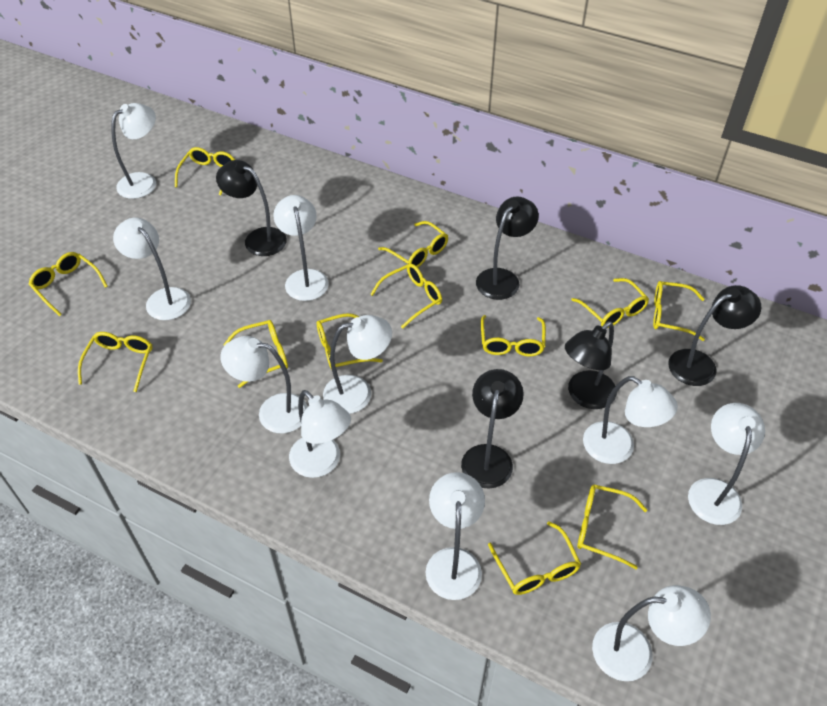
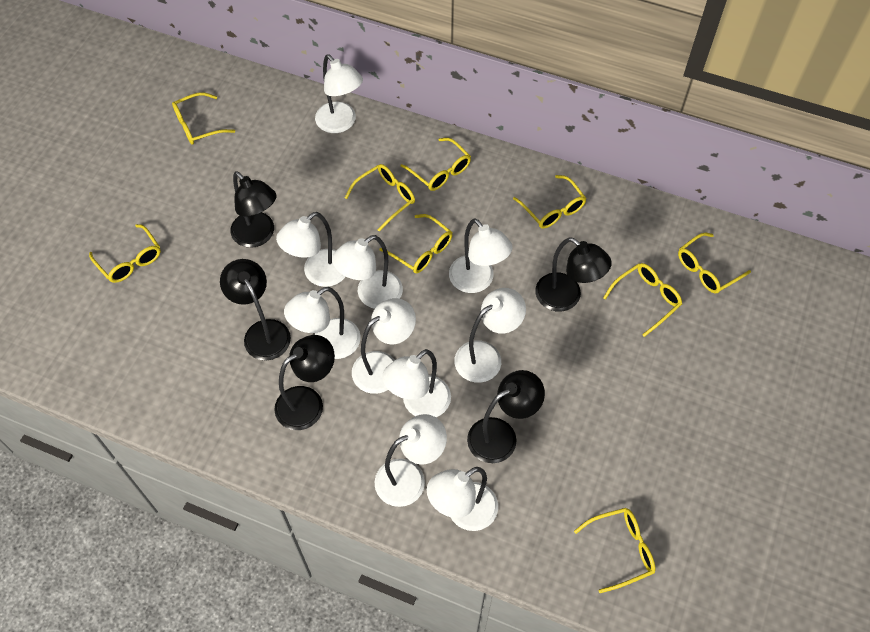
yellow glasses: [29,252,108,316] [78,332,152,392] [175,147,235,195] [223,320,288,388] [317,313,383,370] [370,263,442,329] [378,221,448,267] [481,315,546,357] [488,521,581,595] [571,278,649,328] [577,485,647,569] [653,281,705,341] = 12 -> [89,224,161,283] [172,92,235,145] [345,164,415,232] [379,214,452,273] [401,138,471,191] [513,175,587,229] [574,508,656,593] [603,263,682,337] [678,233,751,294] = 9

